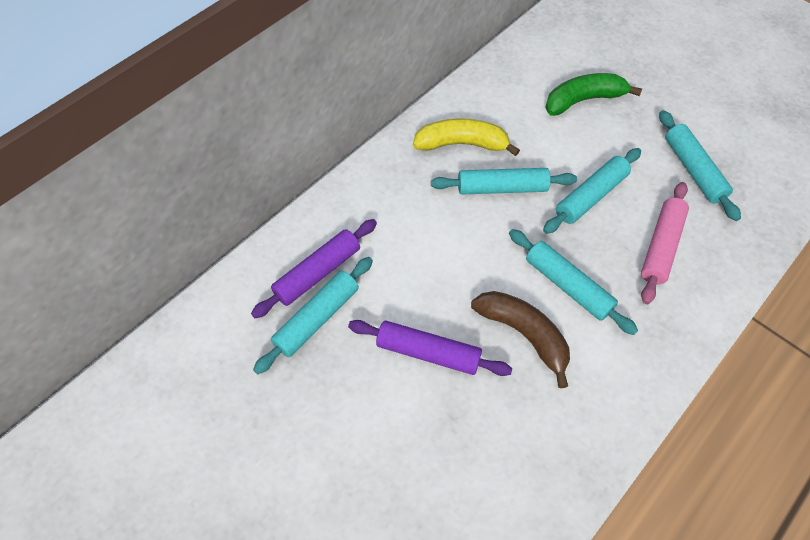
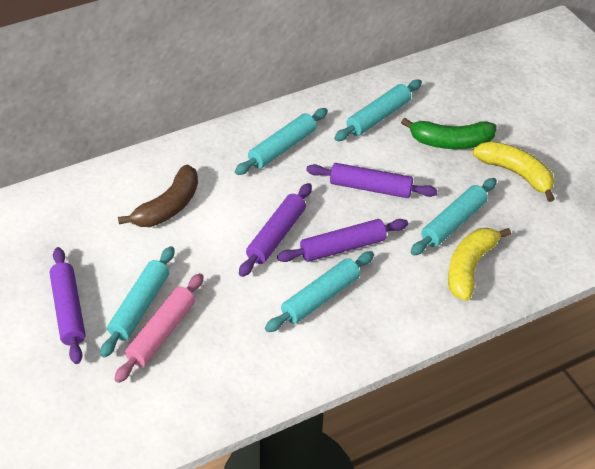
purple rolling pin: [251,219,377,318] [348,320,512,376] = 2 -> [50,247,85,364] [239,183,312,277] [277,219,408,262] [306,163,438,198] = 4
yellow banana: [413,118,520,156] = 1 -> [448,228,511,301] [473,141,555,202] = 2

